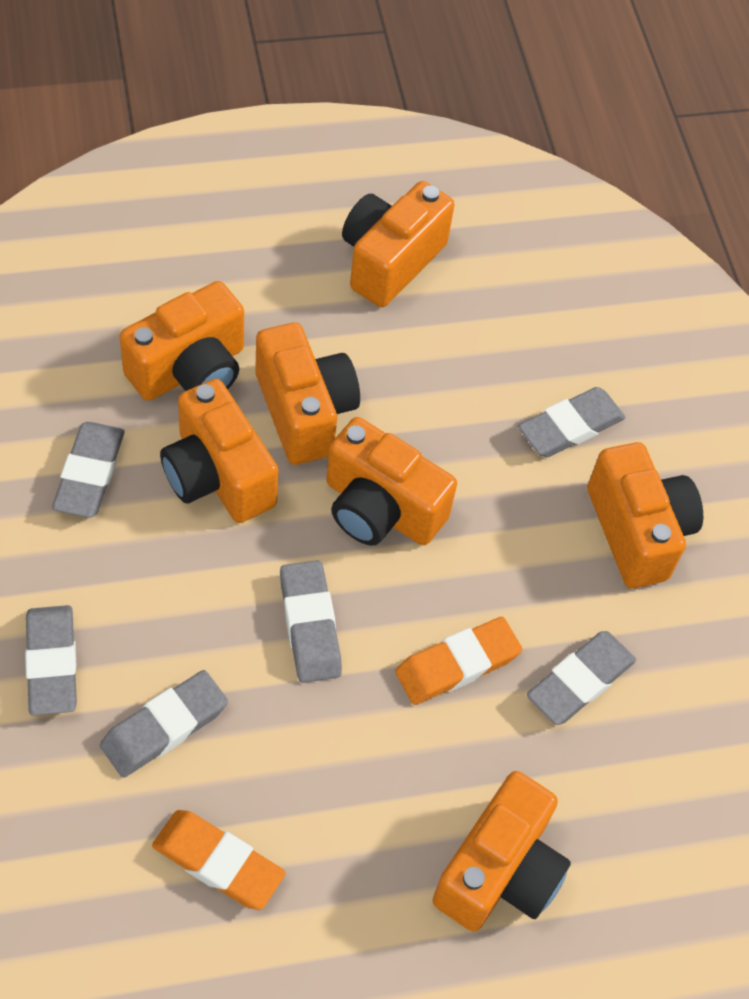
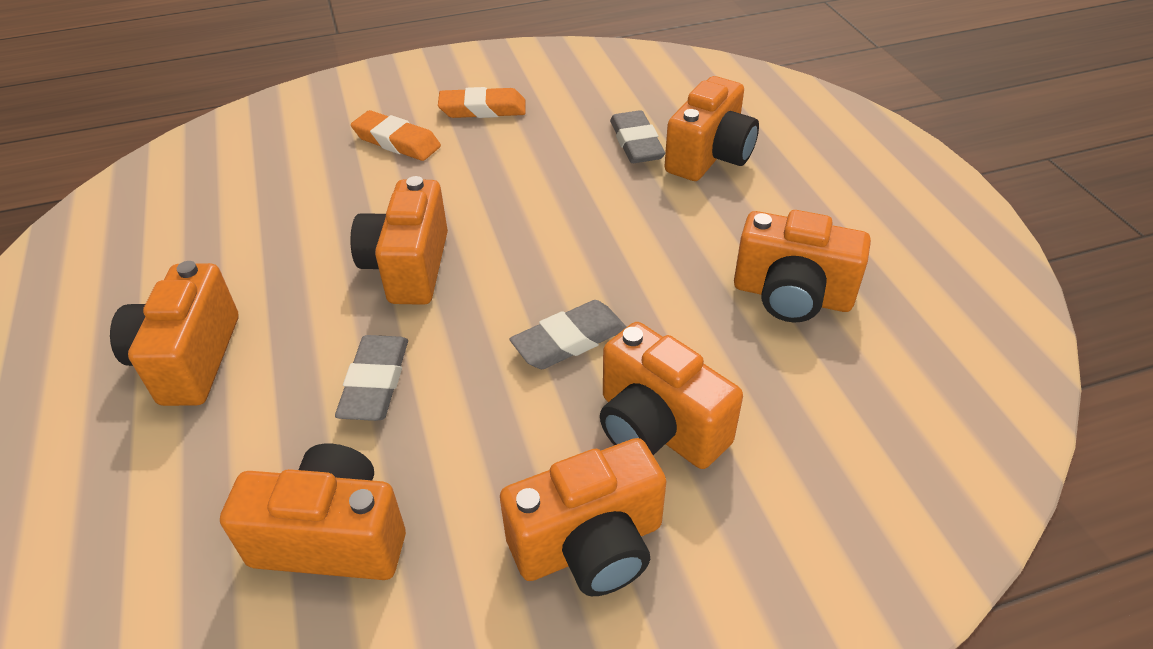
grey eraser: [25,605,77,716] [52,422,125,518] [100,670,228,778] [280,560,342,683] [518,387,625,457] [527,631,636,725] = 6 -> [335,335,408,421] [509,300,626,369] [610,110,665,163] = 3

